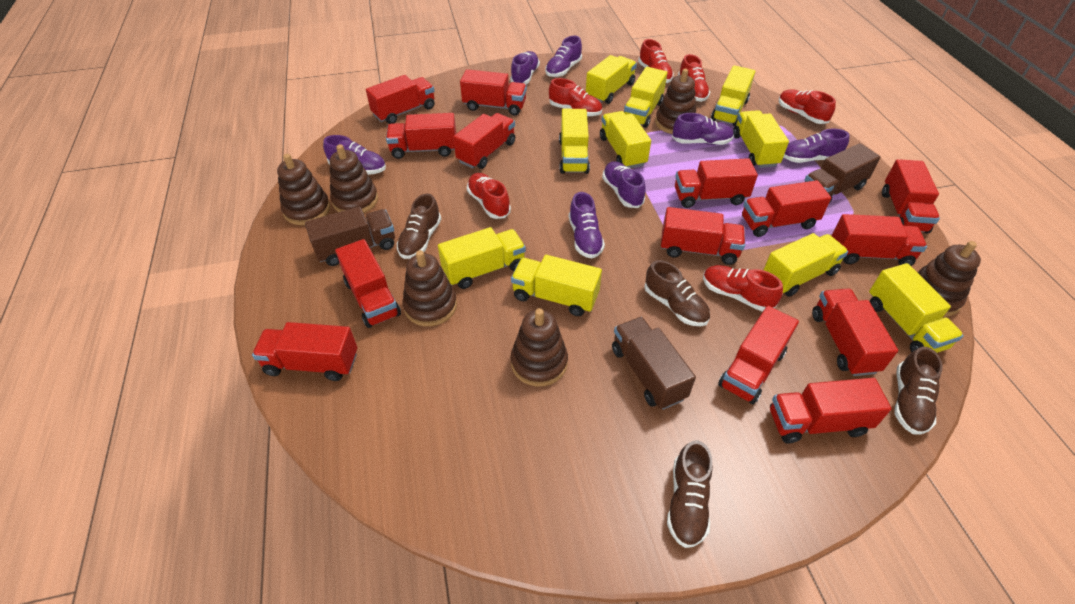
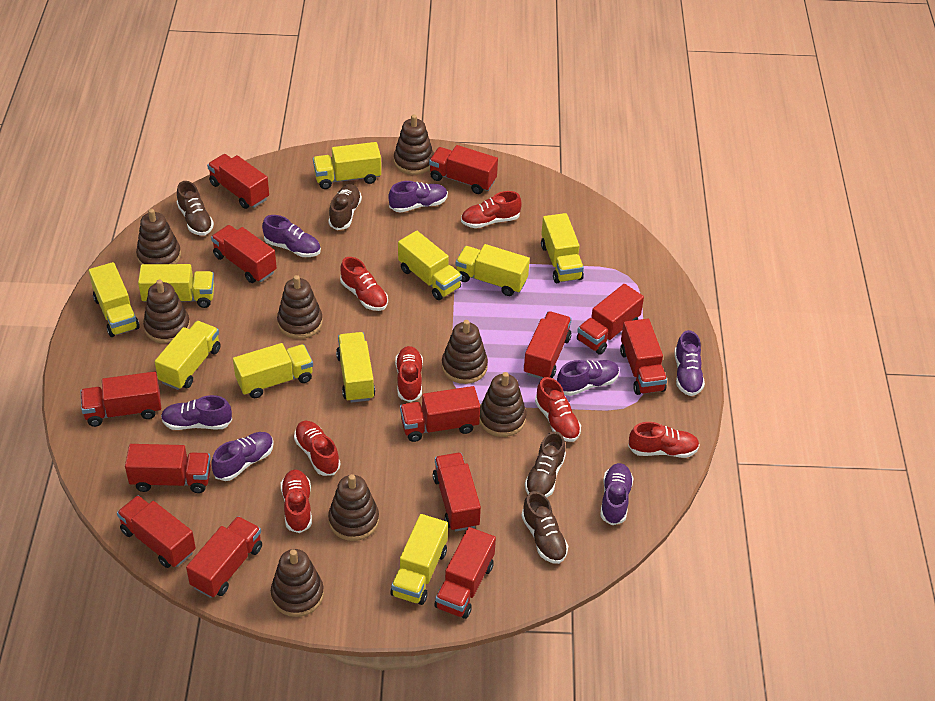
brown stacking toy: [277,154,330,225] [330,144,378,213] [402,250,457,326] [511,308,568,386] [655,69,696,134] [917,241,981,317] = 6 -> [136,209,181,265] [143,279,190,343] [271,549,324,617] [277,275,323,339] [328,474,379,541] [394,114,434,175] [442,320,488,384] [480,372,526,437] = 8
brown truck: [305,207,395,266] [612,317,696,410] [804,143,881,202] = 3 -> none = 0
red shoe: [467,173,511,219] [549,78,602,116] [638,39,674,83] [678,54,710,102] [703,265,783,312] [779,90,836,124] = 6 -> [281,469,312,533] [294,421,340,476] [340,257,388,311] [395,346,423,402] [461,191,522,228] [535,377,581,442] [628,422,700,458] = 7
red truck: [252,322,357,381] [335,239,401,328] [366,75,435,124] [386,113,456,159] [453,113,515,169] [460,69,527,116] [661,207,745,265] [675,158,758,208] [718,306,799,405] [742,180,831,237] [770,378,892,443] [812,288,898,376] [832,214,927,266] [882,159,940,234] = 14 -> [81,372,161,427] [117,496,196,568] [125,444,211,493] [186,516,262,598] [207,154,269,209] [211,225,277,283] [400,386,480,442] [429,145,498,194] [433,453,481,531] [434,527,496,619] [524,311,572,379] [577,284,644,355] [620,319,667,395] = 13

